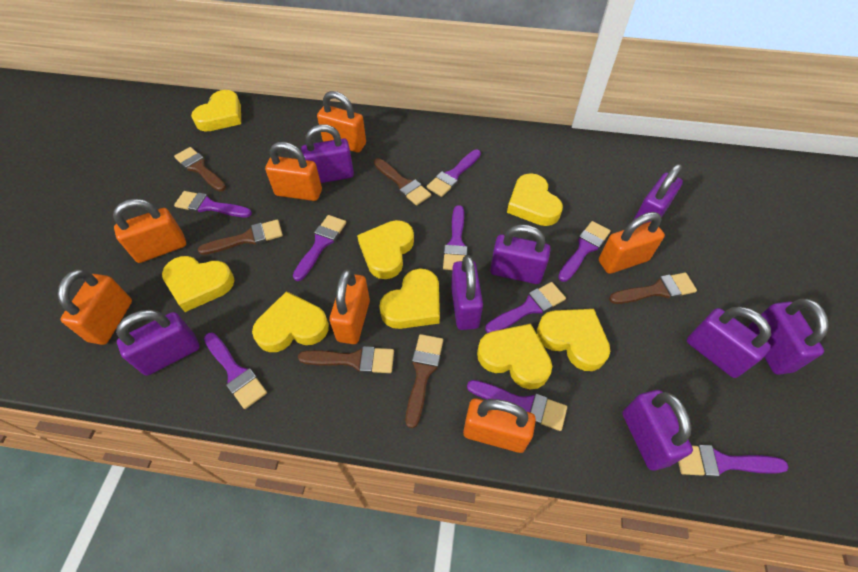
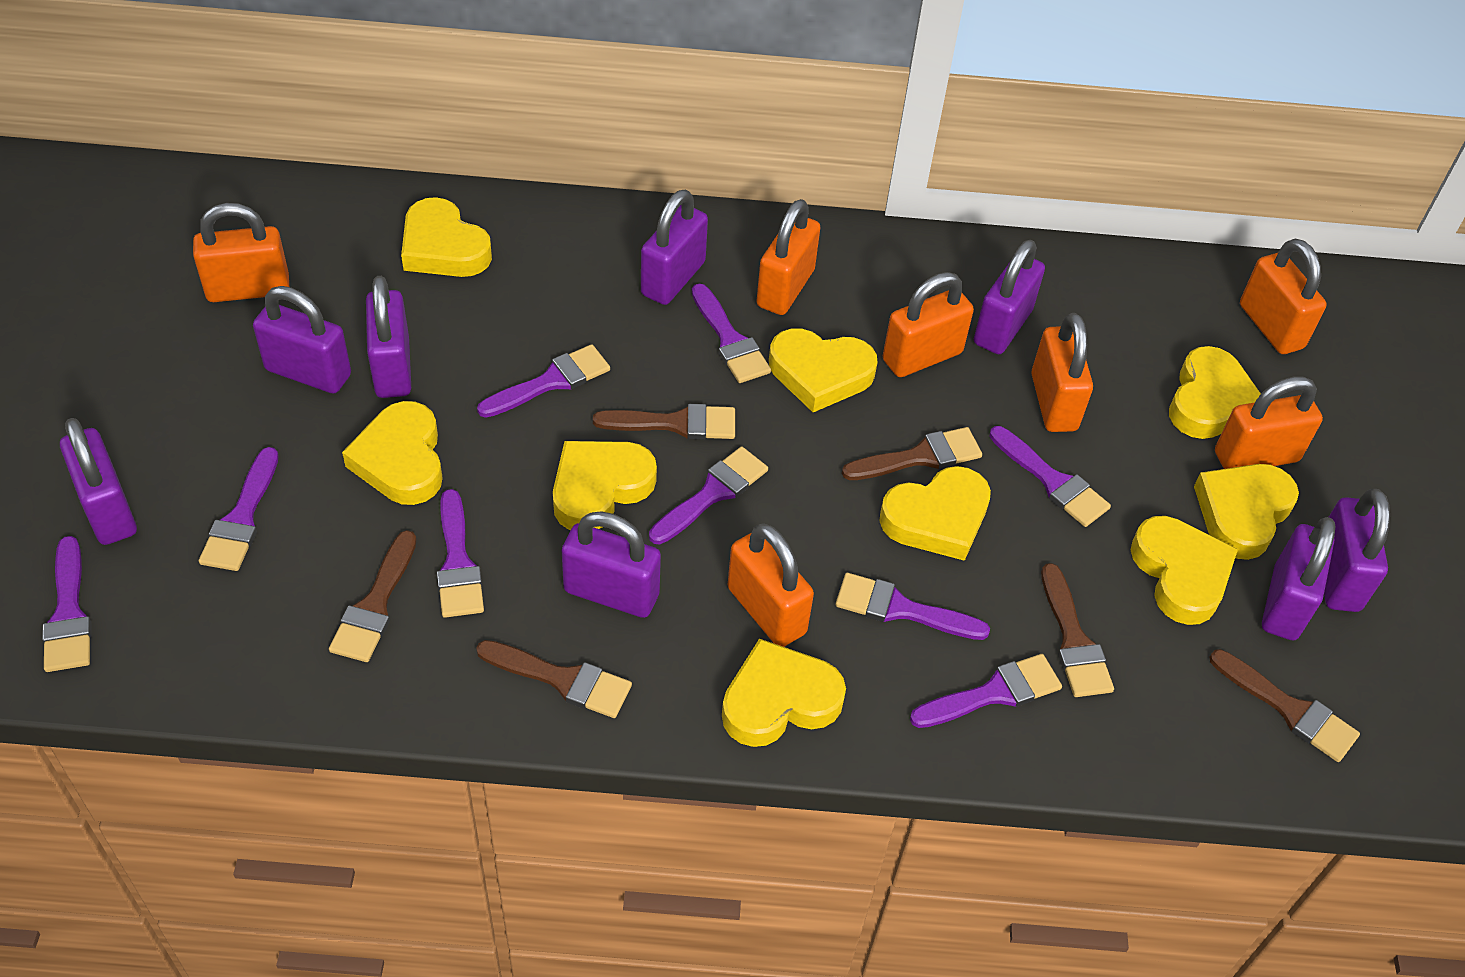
yellow heart: [162,256,234,312] [191,90,241,131] [252,291,329,352] [357,220,414,279] [379,268,440,329] [477,324,552,389] [507,173,563,226] [537,309,610,371] = 8 -> [342,401,443,505] [401,197,492,277] [553,441,657,530] [722,639,846,747] [769,328,878,412] [880,466,991,561] [1131,516,1238,625] [1169,346,1261,439] [1194,464,1299,560] = 9

